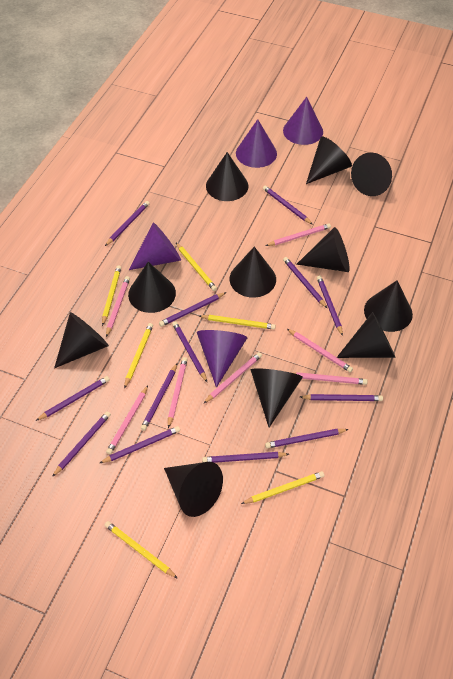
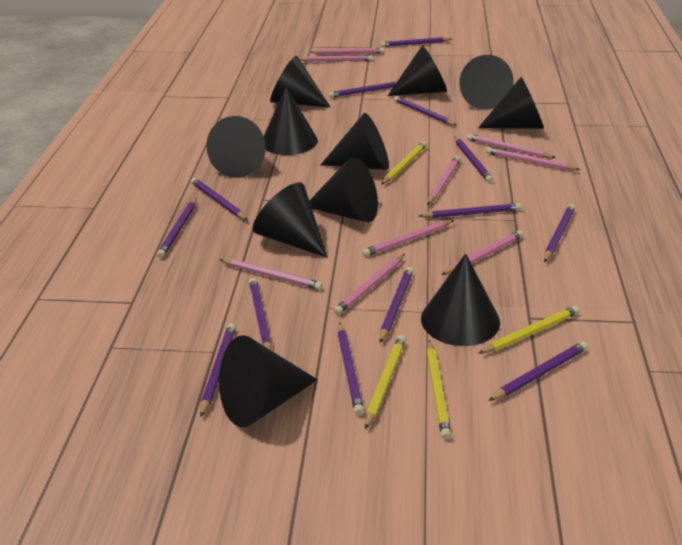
pink pencil: [106,276,130,337] [106,386,148,455] [168,357,188,428] [203,352,262,404] [265,223,331,246] [287,329,353,372] [294,372,368,385] = 7 -> [219,259,323,290] [299,55,373,62] [311,48,384,55] [334,254,405,315] [362,220,454,257] [427,156,460,205] [441,230,523,275] [467,134,556,158] [486,147,580,170] = 9
purple cone: [129,223,181,270] [197,330,247,388] [236,119,277,168] [283,97,323,145] = 4 -> none = 0
yellow pencil: [102,265,121,326] [104,521,178,579] [124,323,153,388] [176,243,217,291] [199,315,276,330] [241,471,324,504] = 6 -> [365,335,406,429] [381,141,427,185] [427,340,451,439] [478,306,579,354] = 4

